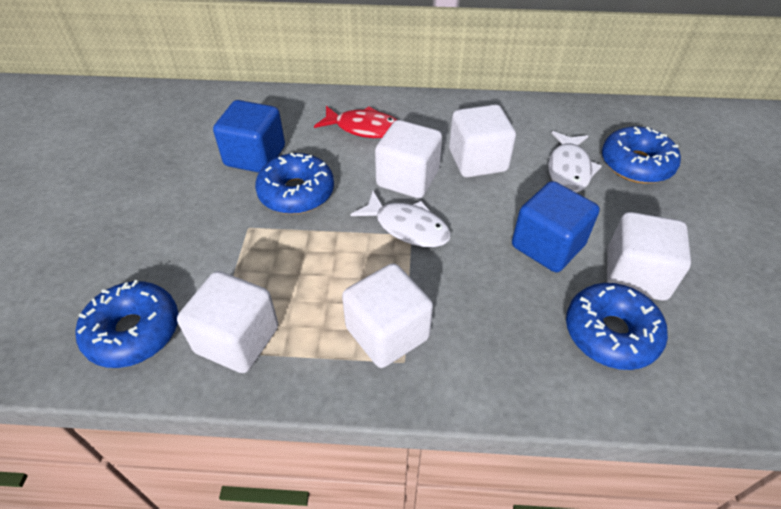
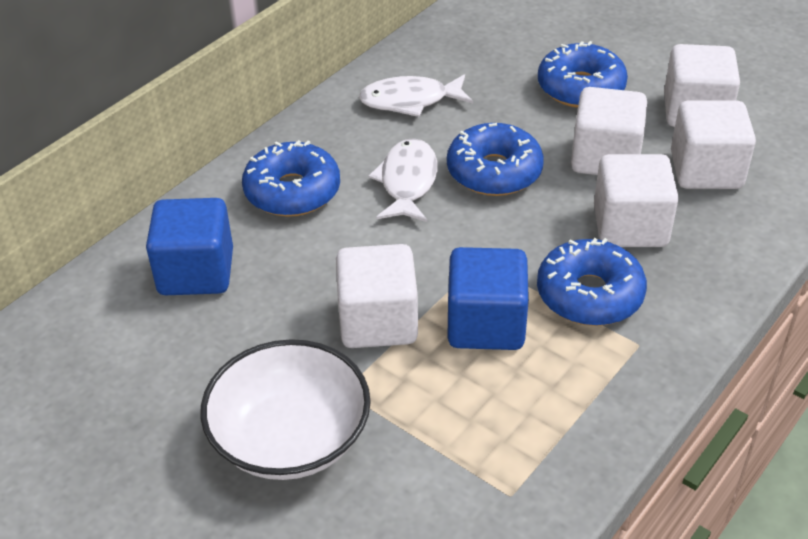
red fish: [314,106,397,138] = 1 -> none = 0
white bowl: none = 0 -> [200,339,371,480] = 1

